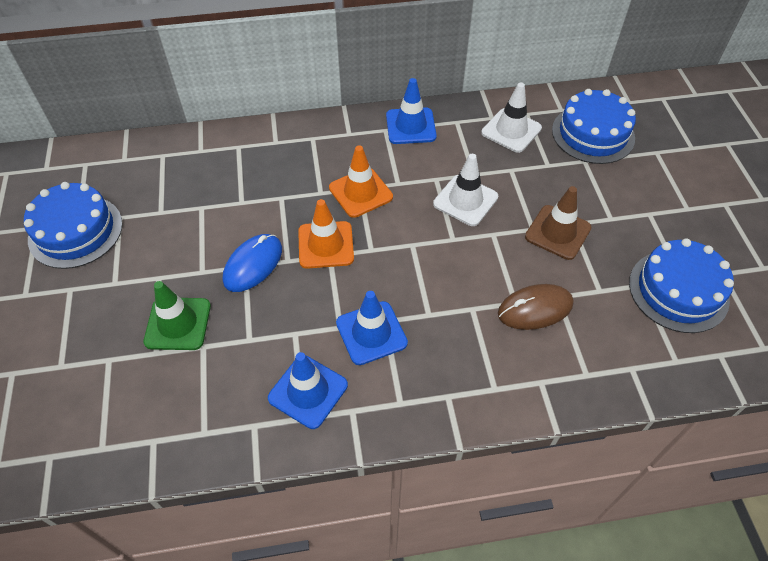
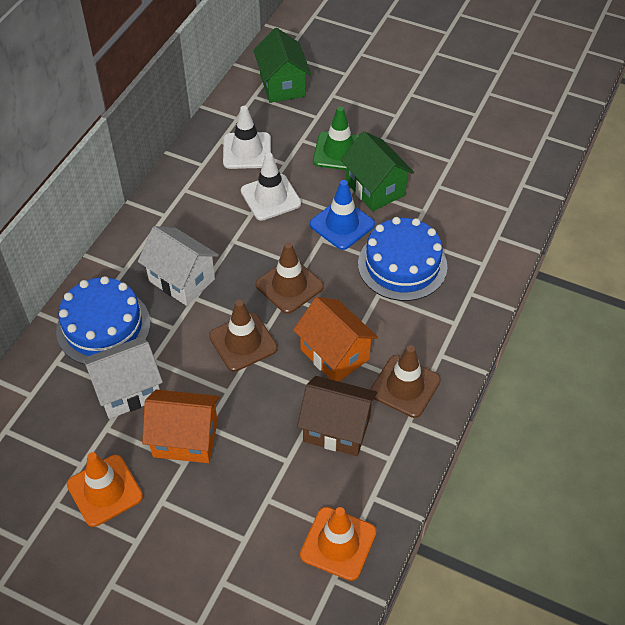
blue cake: [24,182,123,269] [552,89,636,164] [629,238,734,333] = 3 -> [56,276,150,364] [358,217,447,301] = 2
blue mouse: [223,234,282,292] = 1 -> none = 0
blue traffic cone: [268,352,348,429] [336,291,408,365] [386,78,437,144] = 3 -> [310,180,375,250] = 1
brown house: none = 0 -> [297,376,377,456] = 1
brown mouse: [498,284,574,330] = 1 -> none = 0
brown traffic cone: [525,186,591,260] = 1 -> [209,300,278,372] [255,242,324,314] [370,345,441,418] = 3
green house: none = 0 -> [253,28,311,103] [341,131,414,212] = 2
orange house: none = 0 -> [142,390,219,463] [293,297,378,382] = 2
white house: none = 0 -> [82,337,163,419] [138,226,219,306] = 2

